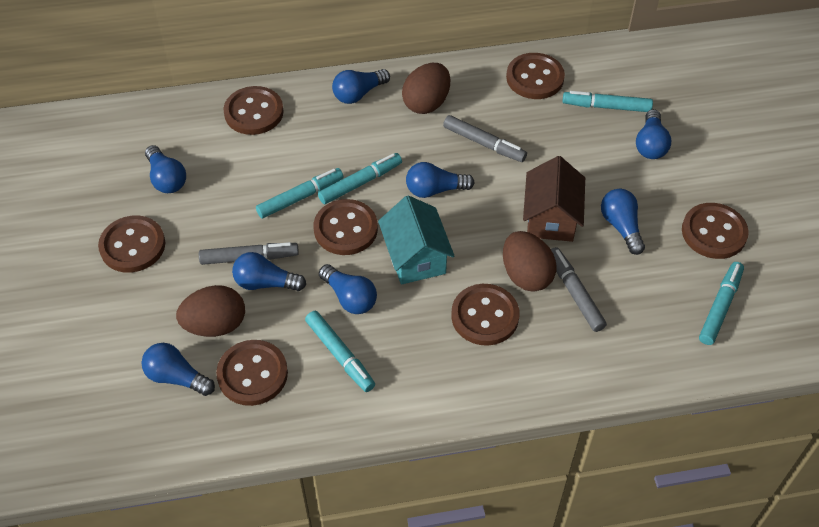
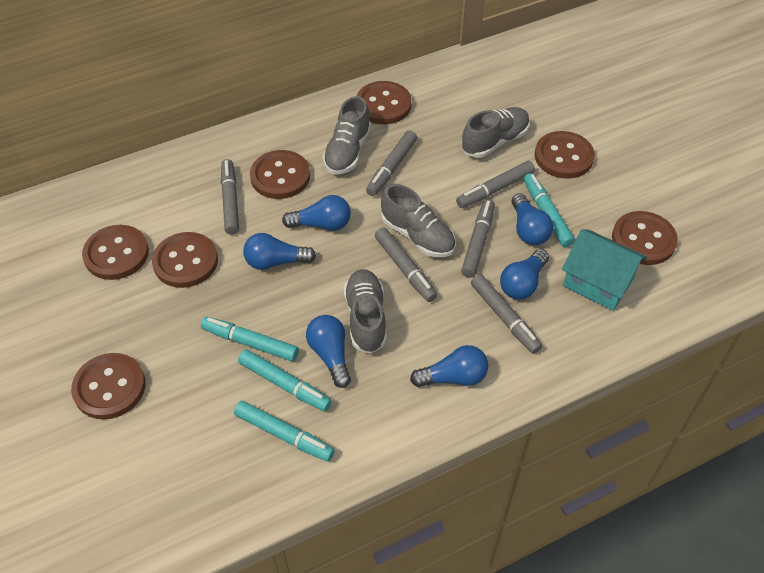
blue light bulb: [142,343,215,396] [145,145,186,193] [232,252,306,291] [319,264,377,314] [332,69,390,104] [406,162,475,198] [601,188,645,255] [636,109,671,159] = 8 -> [243,233,316,270] [282,195,351,231] [306,315,351,388] [410,345,488,387] [500,249,549,300] [512,193,553,245] = 6
brown egg: [176,285,245,337] [402,63,450,114] [503,231,557,292] = 3 -> none = 0
brown house: [523,156,585,242] = 1 -> none = 0
grey marker: [199,242,299,265] [443,115,527,162] [551,247,607,332] = 3 -> [221,159,239,235] [366,130,417,196] [375,228,437,302] [456,161,535,208] [461,199,495,278] [471,274,542,354] = 6
grey shoe: none = 0 -> [323,96,371,175] [344,269,387,354] [381,184,455,257] [461,107,530,158] = 4
turquoise marker: [256,168,343,218] [305,311,375,392] [318,153,402,204] [563,91,653,112] [699,262,744,345] = 5 -> [201,317,299,361] [234,401,335,462] [238,350,332,411] [524,173,575,247] = 4

